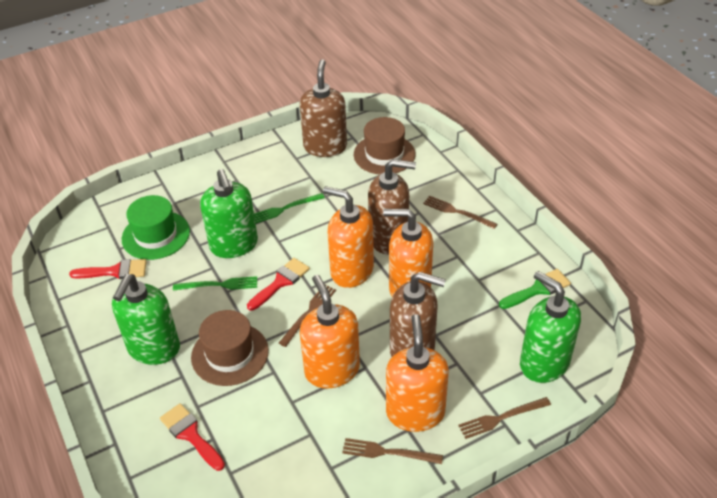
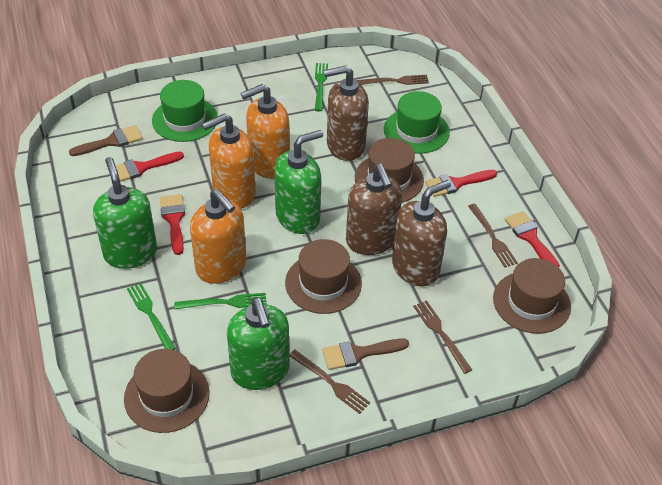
brown brush: none = 0 -> [69,125,143,156] [322,339,409,370] = 2
brown hat: [191,310,269,386] [354,117,416,175] = 2 -> [124,349,210,433] [285,239,362,314] [355,138,424,203] [493,258,571,334] = 4
green brush: [499,269,571,309] = 1 -> none = 0
green fork: [173,276,257,291] [254,193,325,223] = 2 -> [127,283,176,350] [174,293,267,309] [315,63,328,111] = 3
green hat: [122,195,190,260] = 1 -> [152,80,218,142] [384,91,450,154] = 2
orange soap dispenser: [300,275,360,388] [323,186,374,288] [383,209,433,297] [386,314,449,432] = 4 -> [190,189,246,284] [202,114,256,209] [241,84,290,179] = 3
red brush: [69,259,147,279] [160,403,225,471] [247,258,310,311] = 3 -> [115,152,184,182] [160,194,185,255] [425,170,497,197] [505,211,560,267] = 4

